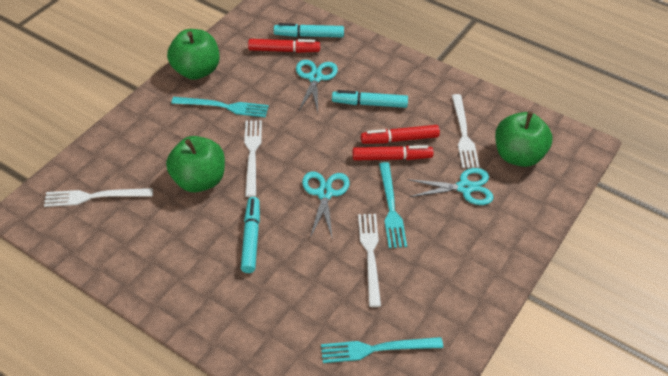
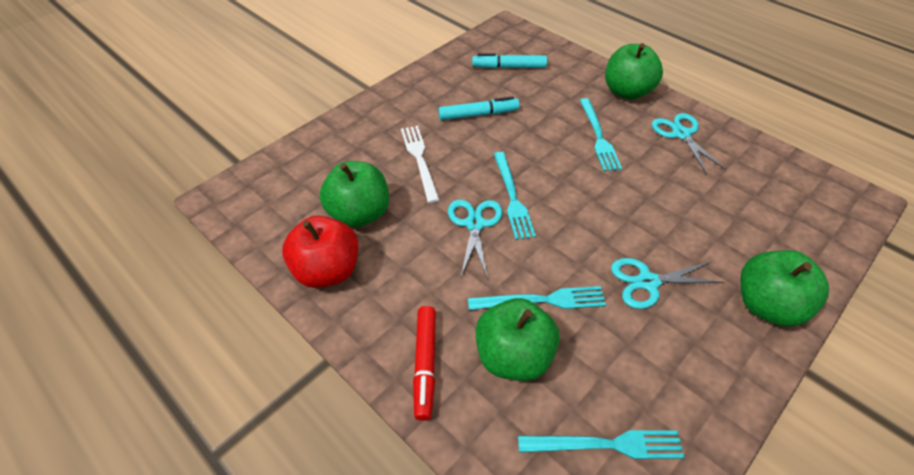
green apple: [166,136,225,192] [167,29,219,80] [495,112,553,167] = 3 -> [320,161,389,228] [476,298,560,381] [605,43,663,100] [740,250,829,327] = 4
red apple: none = 0 -> [282,215,358,288] = 1
red marker: [248,39,320,53] [353,145,433,161] [361,125,440,144] = 3 -> [413,306,436,421] = 1
turquoise fork: [171,97,269,118] [321,337,443,363] [379,162,407,248] = 3 -> [468,286,606,310] [494,152,536,240] [518,430,685,459] [580,98,622,171] = 4
turquoise marker: [241,197,260,273] [274,23,344,37] [332,90,408,108] = 3 -> [438,96,519,120] [472,53,547,68] = 2
white fork: [44,188,153,207] [244,120,262,197] [358,214,381,307] [452,94,479,168] = 4 -> [401,126,439,203] = 1

